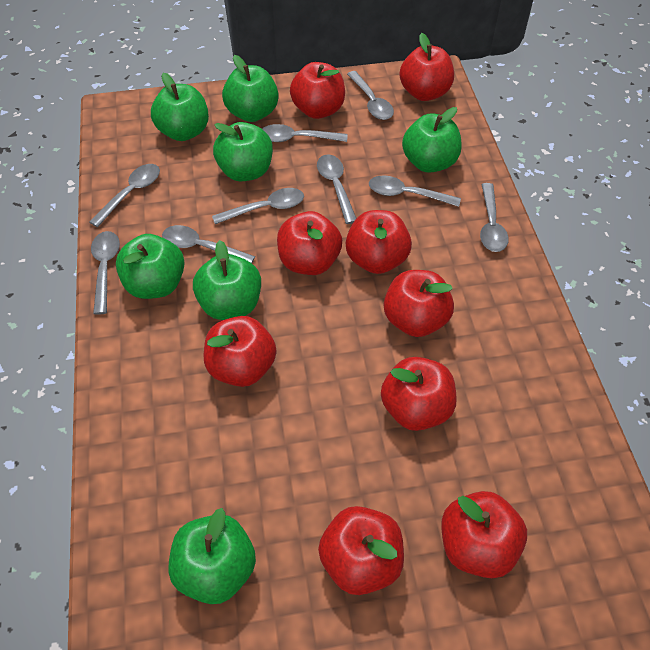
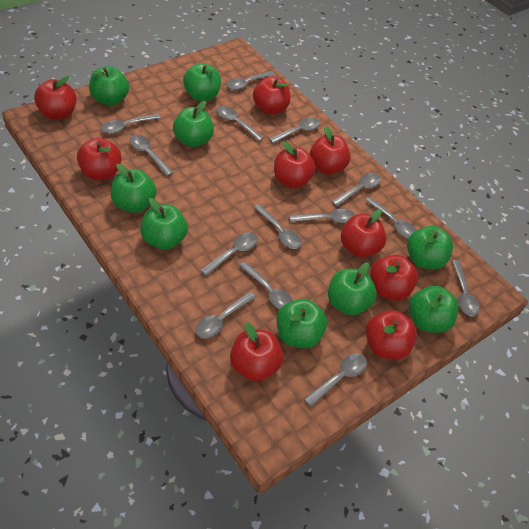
green apple: [116,234,185,299] [151,73,209,141] [168,508,256,604] [193,240,261,320] [213,122,273,181] [222,55,279,122] [402,107,462,173] = 7 -> [89,66,129,106] [111,164,156,213] [140,198,188,250] [173,101,214,147] [183,63,221,101] [277,299,327,348] [328,262,377,316] [407,226,453,269] [409,286,459,333] = 9
grey spoon: [90,164,160,227] [91,231,120,315] [162,225,255,263] [212,188,304,224] [262,124,347,142] [317,155,356,224] [347,71,394,120] [369,175,461,207] [480,183,509,252] = 9 -> [101,113,161,134] [130,135,173,176] [196,292,256,338] [200,233,258,276] [216,106,264,141] [227,71,275,90] [239,261,293,309] [254,204,302,249] [269,118,320,144] [290,209,355,223] [304,353,367,407] [332,173,381,207] [365,197,416,238] [452,260,479,316] = 14

